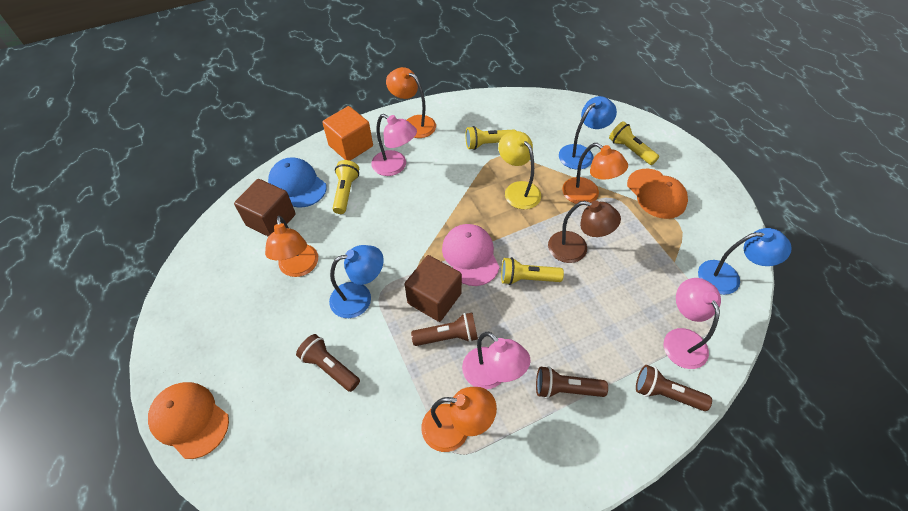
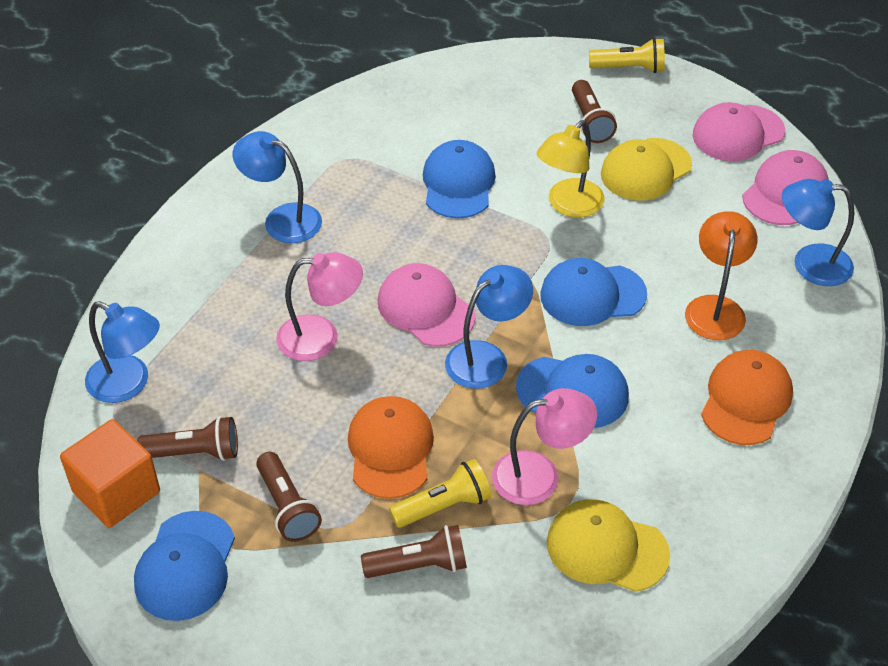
blue cap: [268,157,327,208] = 1 -> [134,511,235,621] [423,140,496,219] [516,354,629,428] [540,258,647,326] = 4
blue lamp: [329,245,384,318] [559,96,617,170] [698,228,792,295] = 3 -> [85,301,160,403] [233,131,322,243] [445,265,533,389] [782,179,854,286] = 4
brown cube: [234,179,296,237] [404,255,462,322] = 2 -> none = 0
brown lamp: [548,200,621,263] = 1 -> none = 0
orange lamp: [265,216,318,277] [386,67,436,138] [421,387,497,452] [562,143,628,204] = 4 -> [685,211,758,340] = 1
pink cap: [442,224,500,286] = 1 -> [378,263,476,347] [692,102,785,161] [742,150,829,225] = 3
pink lamp: [371,114,417,176] [462,332,530,389] [664,278,721,369] = 3 -> [276,252,363,361] [492,388,597,505] = 2
yellow cap: none = 0 -> [547,499,670,592] [601,138,692,201] = 2
yellow flashlight: [332,160,359,214] [466,126,516,150] [501,257,564,285] [609,121,659,165] = 4 -> [389,459,492,528] [589,38,665,73] = 2

